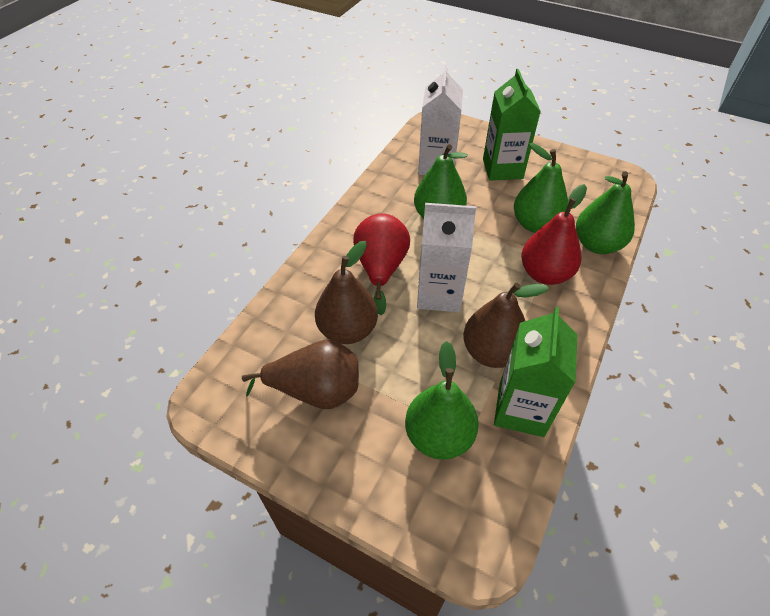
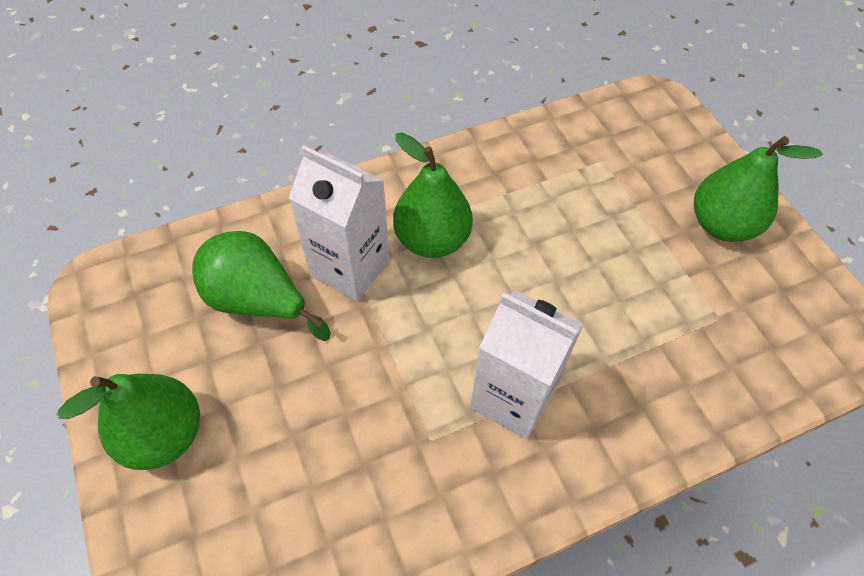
brown pear: [242,340,359,409] [315,241,378,344] [463,283,549,368] = 3 -> none = 0
green carton: [483,69,541,181] [494,307,578,437] = 2 -> none = 0
red pear: [353,213,410,315] [521,184,587,285] = 2 -> none = 0

